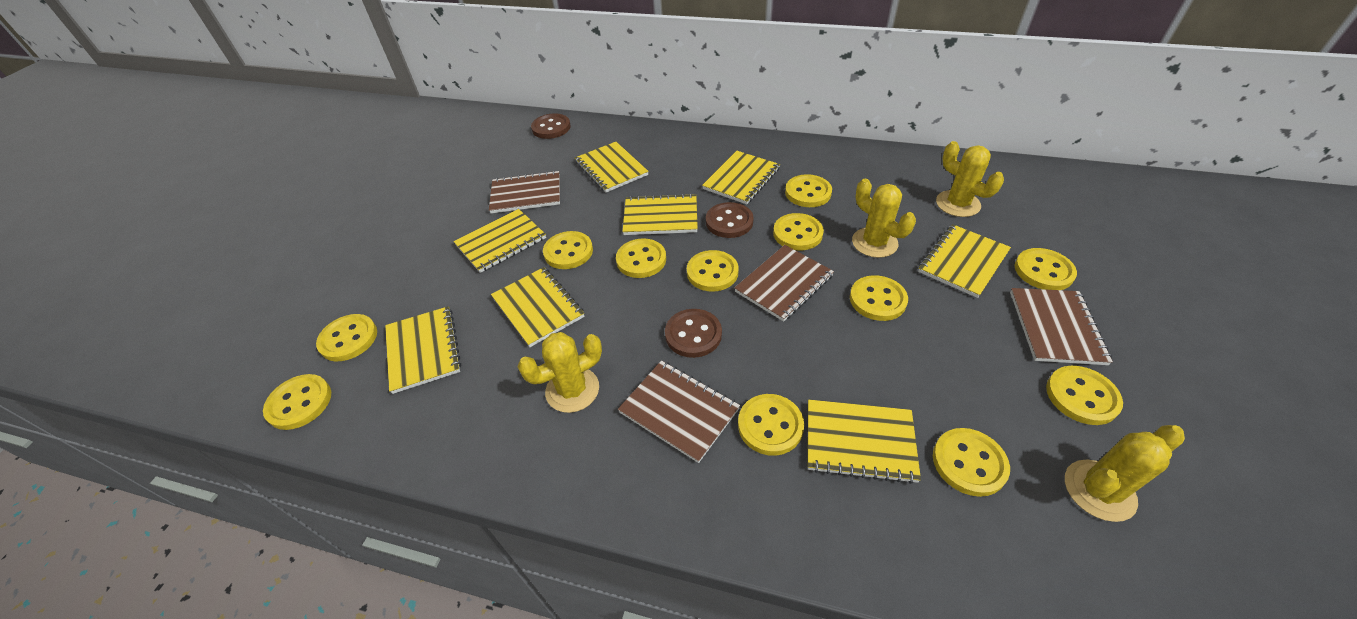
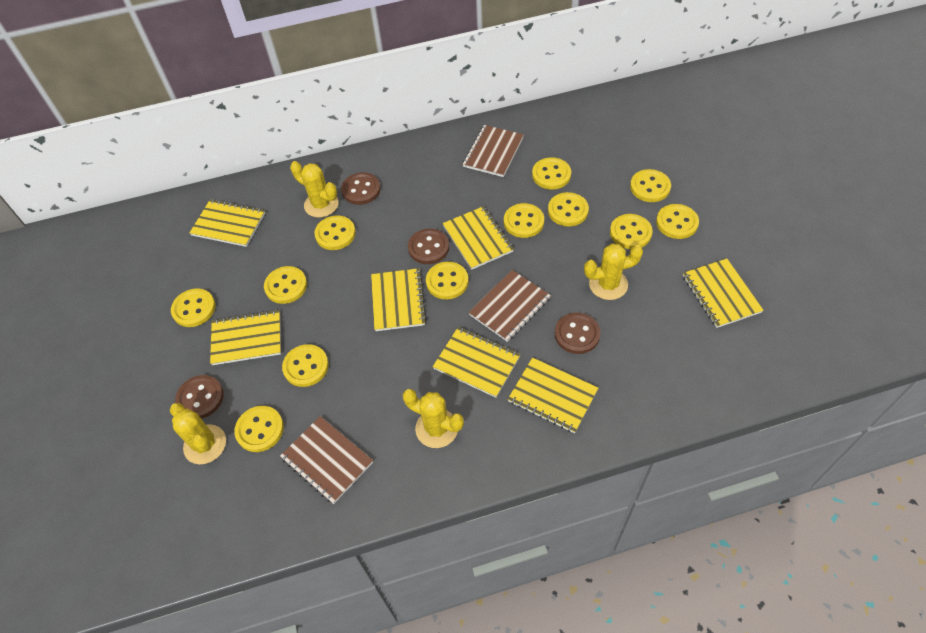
brown button: [531,113,571,139] [665,309,722,358] [706,202,754,238] = 3 -> [175,375,224,419] [341,172,381,205] [408,229,449,264] [555,313,601,354] = 4
brown notebook: [489,170,560,213] [618,361,740,463] [734,245,834,322] [1010,288,1113,365] = 4 -> [280,416,373,504] [463,125,524,177] [469,270,551,342] = 3
yellow notebook: [385,306,461,394] [453,209,546,273] [491,267,585,347] [575,142,649,193] [622,193,698,235] [702,151,780,204] [808,400,921,484] [918,224,1011,298] = 8 -> [190,199,265,247] [210,310,281,365] [371,268,427,331] [433,327,520,398] [443,206,514,270] [508,357,598,433] [683,259,763,328] = 7

